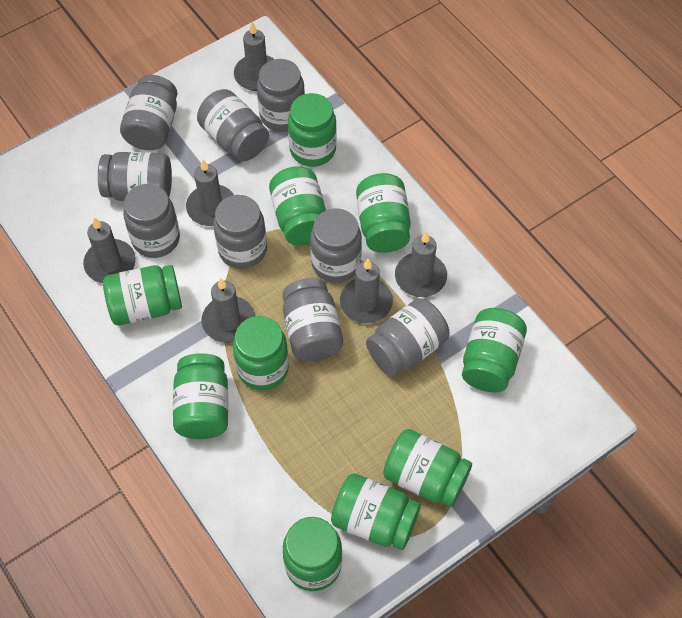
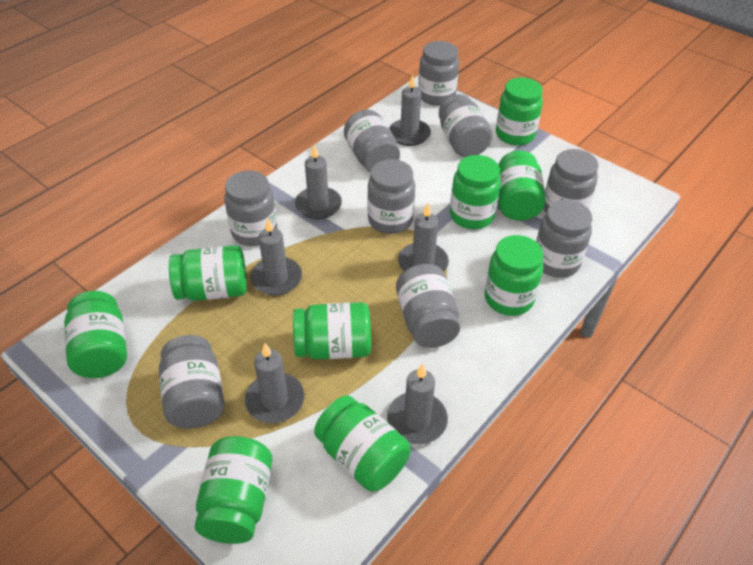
green jar: [103,265,182,325] [173,353,228,439] [233,316,289,391] [269,166,326,245] [283,517,342,591] [288,93,337,167] [331,473,421,550] [356,173,411,253] [383,429,472,507] [462,308,527,392] = 10 -> [64,291,127,378] [169,245,247,301] [195,436,272,544] [293,302,371,359] [314,395,411,492] [450,155,501,229] [485,235,543,316] [496,77,543,145] [498,150,546,221] = 9

